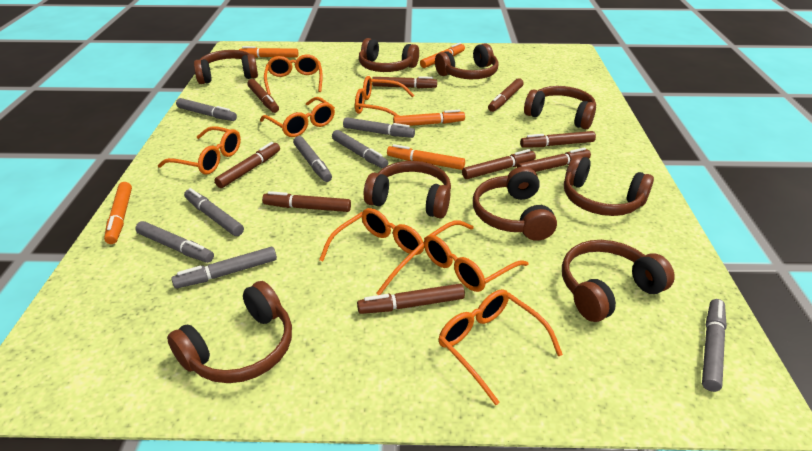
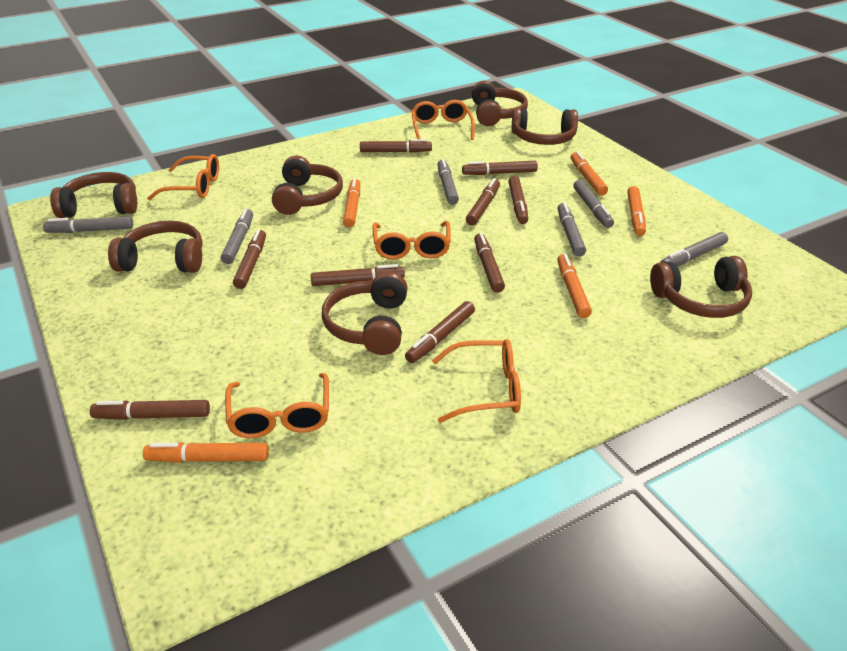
brown headphones: [167,281,292,383] [194,50,258,84] [359,38,419,72] [364,161,451,218] [435,43,499,79] [473,167,557,241] [524,86,596,129] [562,240,675,322] [564,155,654,216] = 9 -> [50,172,137,218] [108,221,202,273] [272,156,343,215] [322,271,408,355] [471,81,528,126] [512,108,578,145] [650,256,752,318] = 7
grey marker: [135,221,214,263] [171,247,277,289] [176,98,237,121] [184,188,244,236] [293,136,332,182] [332,130,388,168] [343,117,415,138] [702,299,727,392] = 8 -> [43,216,133,233] [221,209,253,264] [438,159,459,205] [558,202,586,257] [573,180,614,228] [660,232,728,266] = 6
orange glasses: [158,126,241,175] [260,97,335,137] [264,54,323,95] [319,208,424,295] [355,76,415,116] [424,220,528,292] [438,289,563,405] = 7 -> [148,154,219,200] [225,373,329,438] [372,221,451,259] [412,100,475,140] [432,339,521,423] = 5

